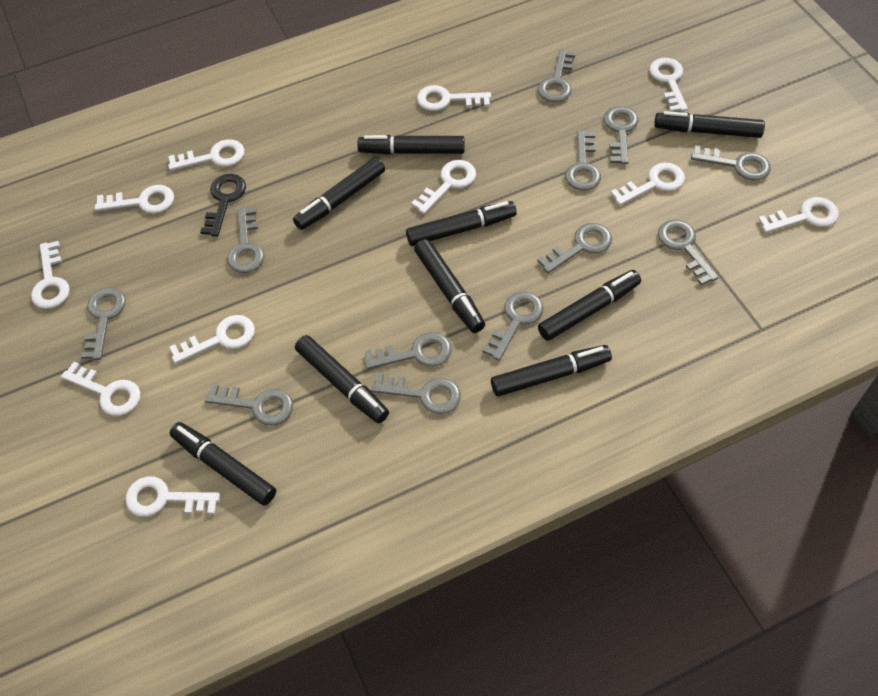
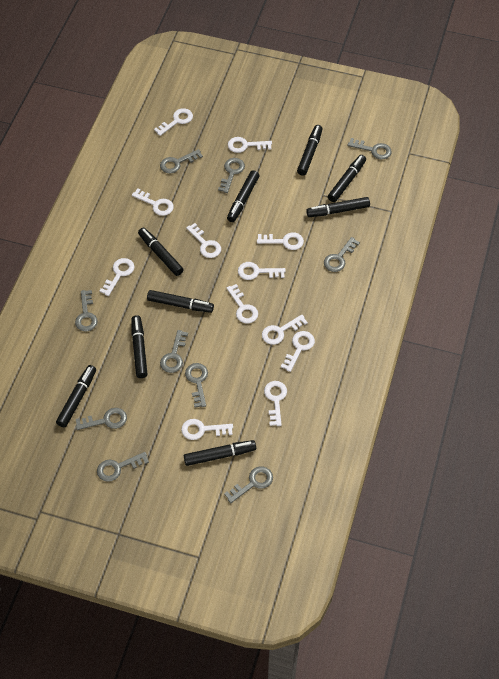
black key: [200,174,246,237] = 1 -> none = 0
grey key: [81,287,126,360] [205,384,293,426] [227,207,264,273] [365,332,452,369] [372,373,461,414] [483,291,543,361] [537,223,612,273] [538,49,576,102] [565,130,601,191] [604,106,639,164] [658,220,718,285] [691,145,771,181] = 12 -> [75,290,98,331] [76,408,127,430] [97,452,149,482] [160,149,203,173] [160,330,188,373] [185,363,208,407] [218,158,245,193] [224,467,273,503] [324,237,360,272] [347,138,392,159] = 10
white key: [31,241,70,309] [61,362,140,416] [95,185,174,213] [126,477,220,516] [168,139,245,171] [170,315,255,364] [411,160,476,214] [417,85,491,111] [611,163,685,205] [650,58,688,112] [758,197,839,233] = 11 -> [100,258,135,296] [132,188,174,216] [154,108,193,136] [181,419,233,440] [186,223,221,258] [227,284,258,323] [228,137,272,153] [238,262,286,280] [257,232,304,250] [262,315,308,345] [264,381,287,426] [281,331,315,372] = 12

